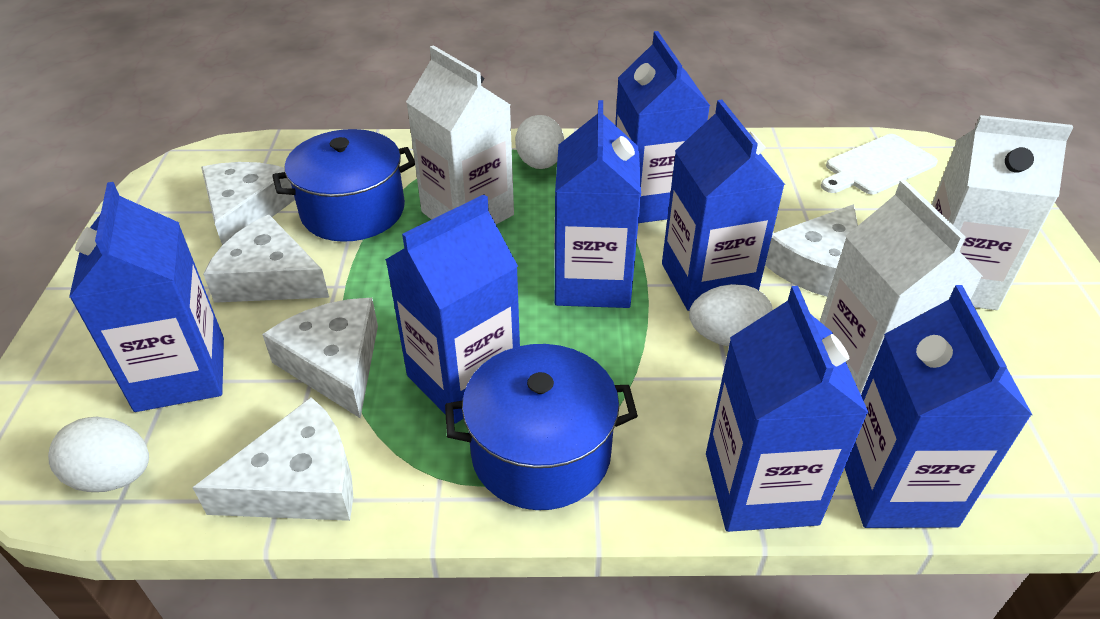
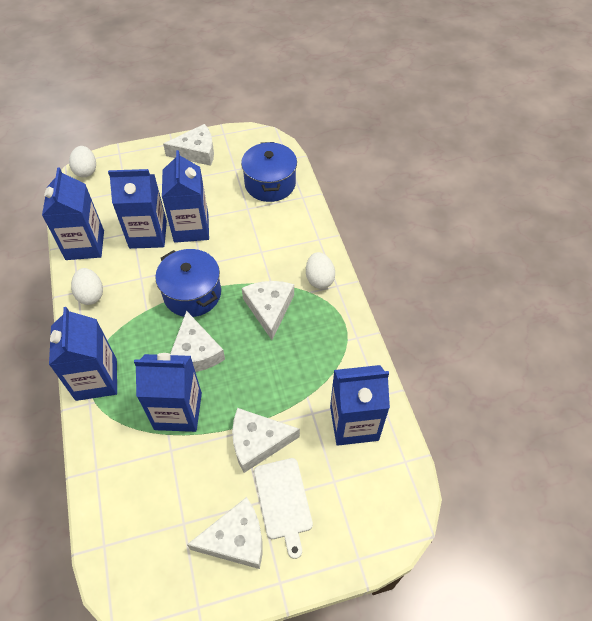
blue carton: [69,182,224,412] [385,194,520,424] [554,100,641,308] [615,31,710,223] [662,99,785,311] [706,286,869,532] [845,285,1032,528] = 7 -> [42,167,104,260] [49,307,117,401] [108,169,167,249] [134,353,202,432] [162,150,209,243] [330,365,390,446] = 6
white carton: [406,45,514,224] [820,180,983,394] [931,115,1073,310] = 3 -> none = 0

